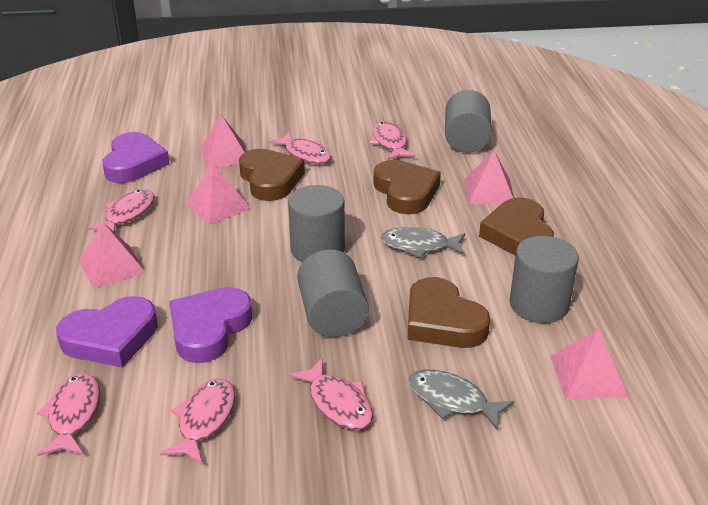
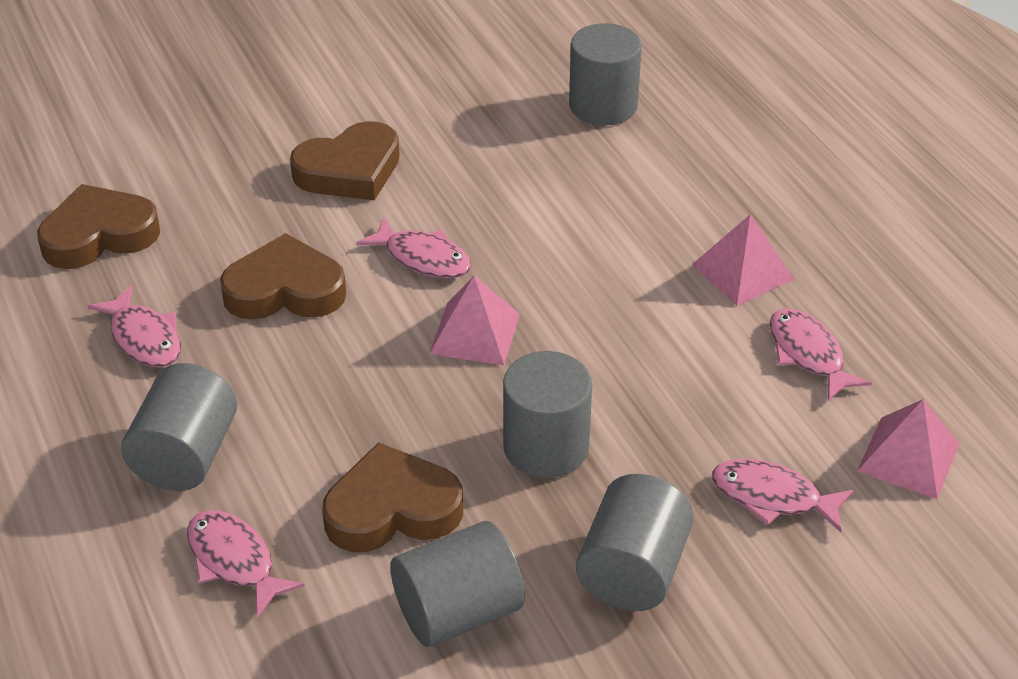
grey cylinder: [288,185,345,262] [297,249,369,337] [445,90,492,153] [510,236,579,323] = 4 -> [121,363,237,491] [390,521,525,647] [503,351,592,478] [569,23,642,125] [576,474,694,611] = 5
grey fish: [380,227,465,258] [408,370,514,431] = 2 -> none = 0
pink fish: [37,372,100,456] [87,189,155,232] [160,378,235,465] [268,132,331,164] [289,358,373,430] [369,122,416,160] = 6 -> [88,286,181,367] [187,510,305,618] [356,218,472,278] [712,459,854,532] [770,308,872,401] = 5
pink pyramid: [79,222,146,289] [186,164,251,225] [201,115,247,168] [464,150,514,205] [550,328,628,400] = 5 -> [429,276,520,365] [692,214,794,306] [857,399,960,499] = 3
purple heart: [56,296,158,368] [102,132,170,183] [169,287,253,363] = 3 -> none = 0

